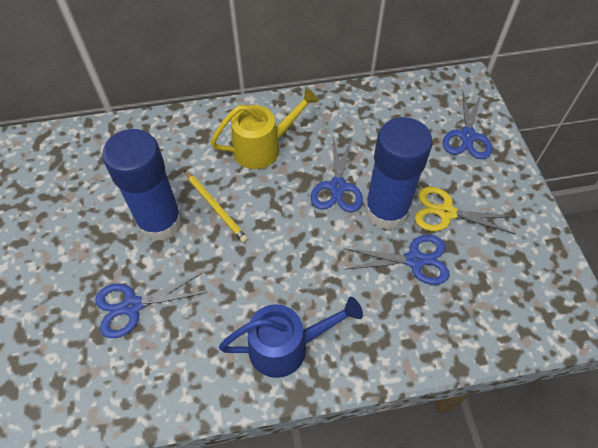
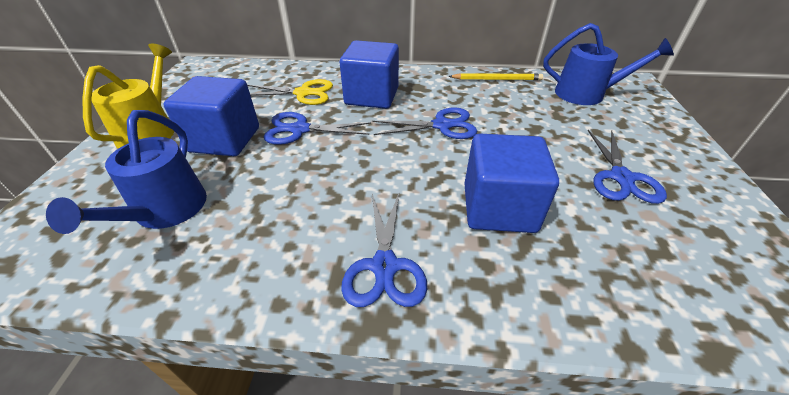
blue cube: none = 0 -> [163,76,259,156] [340,40,399,109] [464,134,559,233] = 3
blue glue stick: [102,129,182,241] [364,117,433,230] = 2 -> none = 0
blue watering can: [219,297,363,378] = 1 -> [46,110,207,234] [543,23,674,105] = 2

